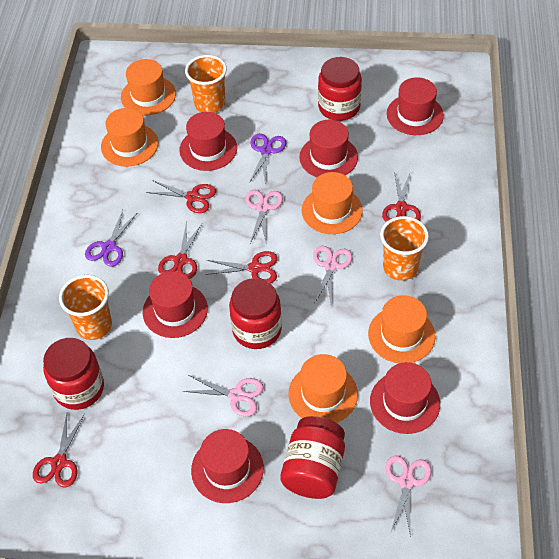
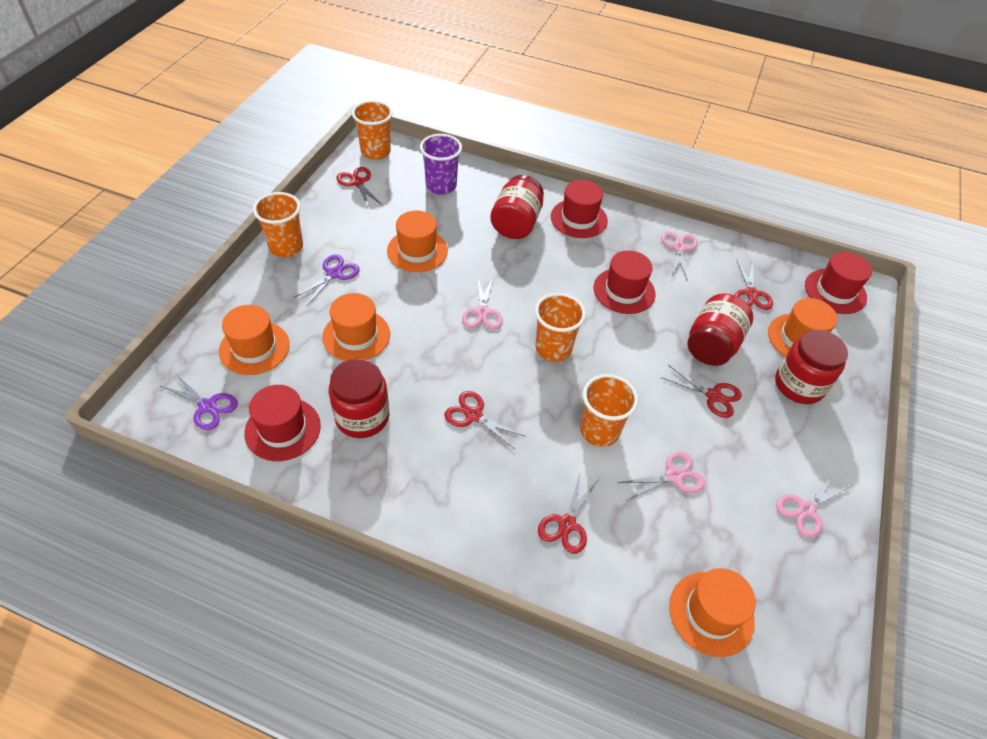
orange cup: [59,275,112,340] [185,55,227,113] [380,216,429,281] = 3 -> [253,192,303,257] [352,100,393,160] [535,293,586,362] [580,374,638,447] = 4
purple cup: none = 0 -> [420,134,462,195] = 1
red hat: [143,271,208,338] [179,112,237,171] [191,429,264,503] [299,120,358,177] [370,362,440,434] [387,77,444,135] = 6 -> [244,385,321,461] [551,180,608,238] [594,250,656,314] [805,252,872,314] = 4

